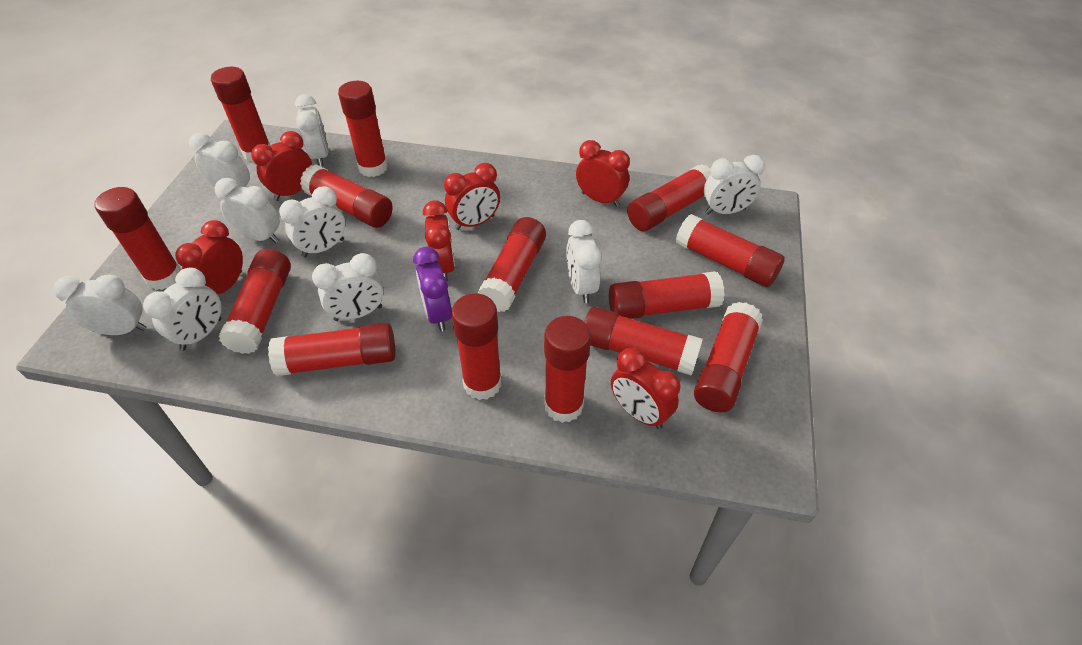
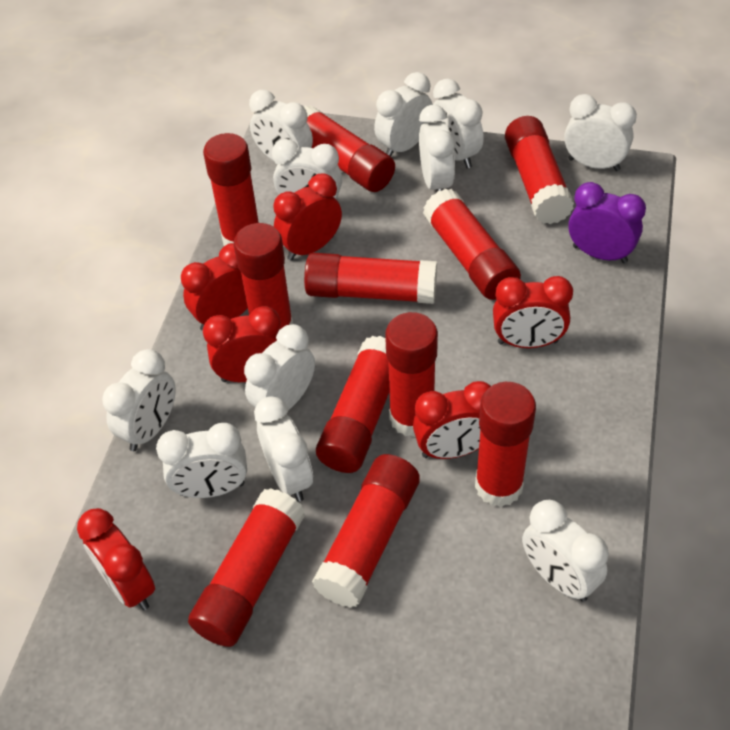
red glue stick: [94,187,181,290] [211,67,271,162] [219,249,291,354] [268,323,396,376] [300,164,392,228] [338,81,388,177] [451,294,502,400] [477,217,546,312] [544,316,591,423] [584,307,703,376] [609,271,725,319] [627,164,711,231] [676,214,785,287] [694,302,763,412] = 14 -> [188,488,305,647] [203,133,259,246] [234,223,293,329] [304,105,395,192] [304,253,437,304] [312,454,420,608] [316,336,390,473] [385,312,438,437] [423,189,521,300] [475,382,536,507] [505,116,574,224] = 11
white clock: [54,275,146,335] [143,267,221,351] [189,133,250,194] [214,178,280,243] [279,186,345,258] [295,94,328,166] [312,253,384,321] [566,220,602,303] [704,155,765,214] = 9 -> [102,349,176,451] [156,423,247,498] [244,324,315,409] [249,90,313,161] [254,396,313,502] [272,139,342,199] [374,72,433,156] [419,105,455,192] [431,79,484,168] [522,500,609,602] [564,94,637,171] = 11

